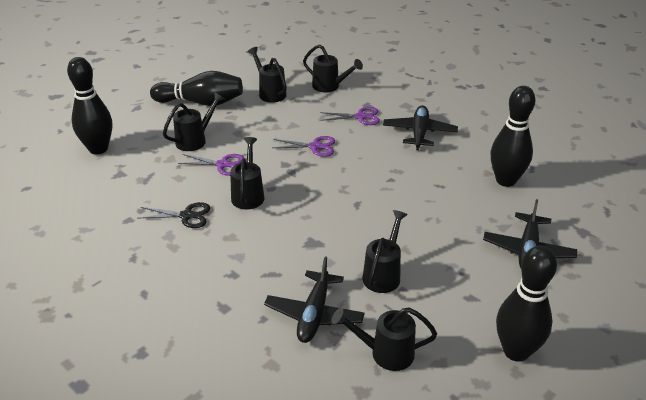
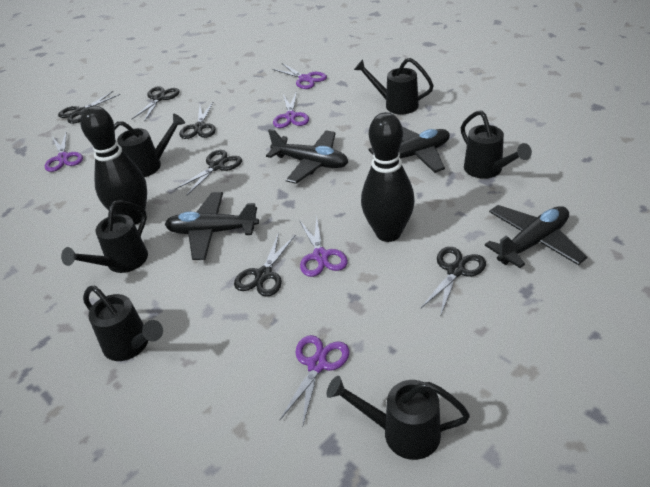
black bowling pin: [67,57,112,155] [150,71,243,106] [491,86,536,187] [496,246,557,362] = 4 -> [80,106,147,225] [361,112,415,242] = 2
black plane: [264,256,365,343] [383,105,458,150] [483,199,577,268] = 3 -> [165,192,259,260] [266,129,348,184] [369,127,450,173] [485,205,587,268] = 4
black scissors: [137,202,210,228] = 1 -> [58,91,120,124] [132,86,180,122] [175,150,242,195] [179,102,216,139] [234,233,296,297] [420,247,486,317] = 6
purple scissors: [178,154,245,176] [272,136,335,157] [320,107,380,125] = 3 -> [45,133,83,172] [272,63,327,89] [273,91,309,128] [280,335,350,427] [299,216,348,277] = 5

